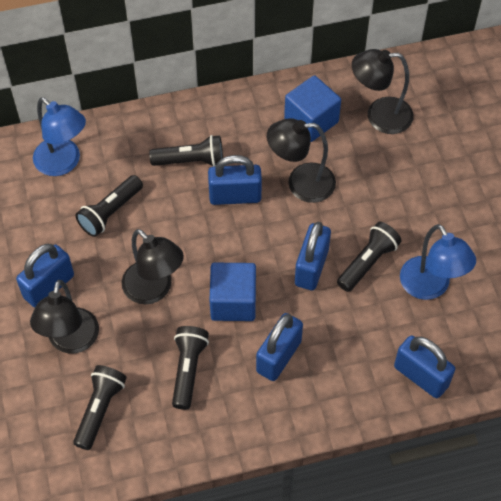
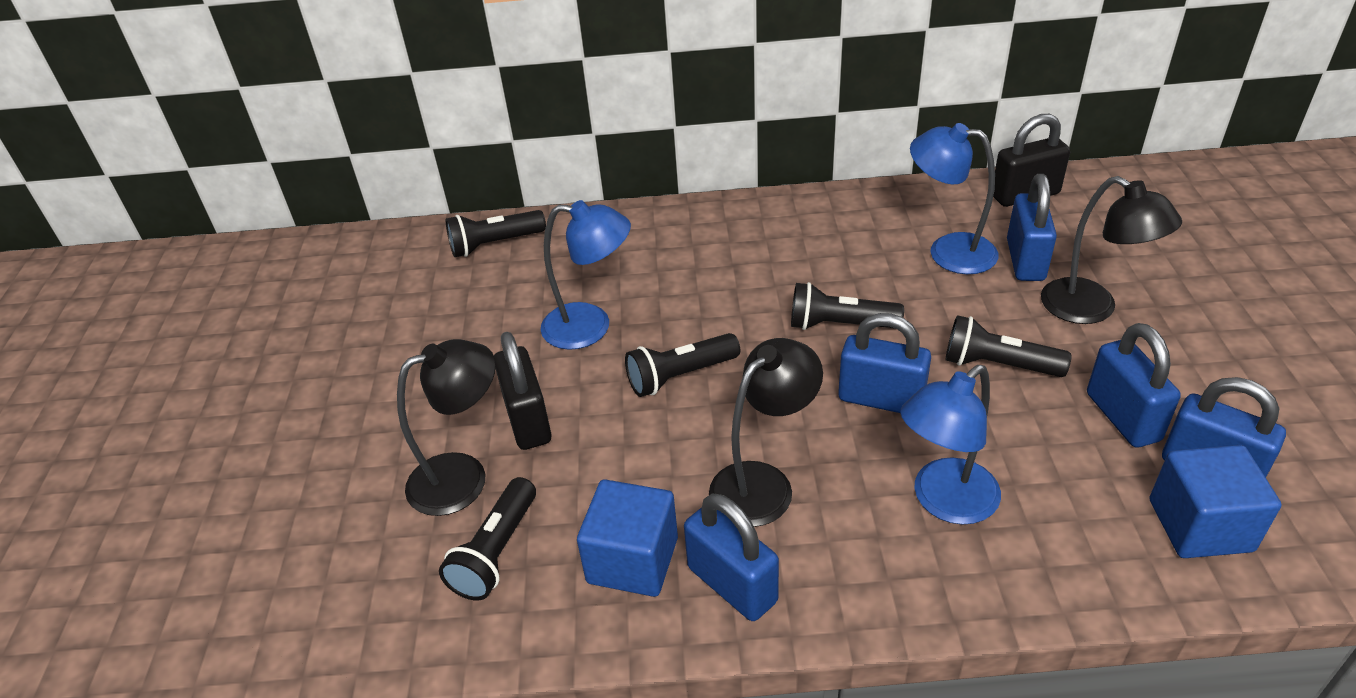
black lamp: [30,280,99,353] [122,229,184,304] [267,118,336,203] [352,49,413,134] = 4 -> [397,339,496,516] [709,338,823,527] [1041,176,1182,324] = 3
black padlock: none = 0 -> [494,332,552,450] [993,114,1070,207] = 2
blue lamp: [33,97,86,176] [400,224,476,300] = 2 -> [541,200,631,350] [900,365,1001,525] [910,123,999,274] = 3

